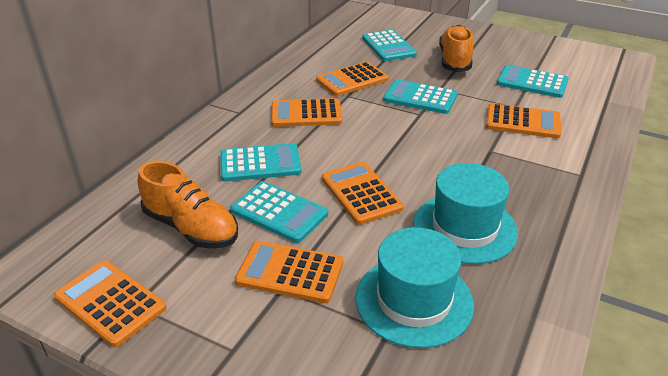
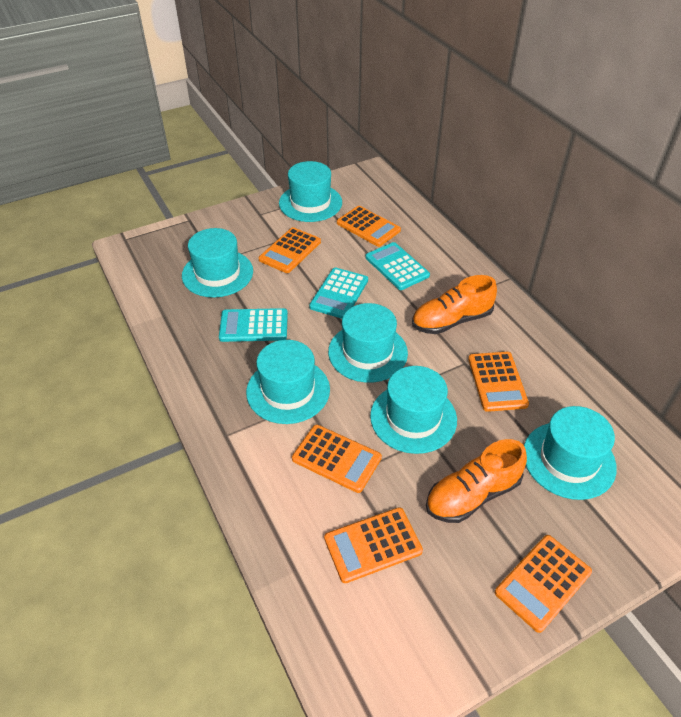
turquoise calculator: [220,143,301,182] [230,181,328,243] [362,30,417,61] [383,79,458,114] [497,65,569,98] = 5 -> [219,308,288,342] [309,268,368,319] [365,242,430,290] = 3
turquoise hat: [355,227,474,348] [413,163,518,264] = 2 -> [182,228,253,298] [246,340,330,424] [279,161,342,222] [328,303,408,382] [370,366,457,454] [524,406,617,500] = 6

